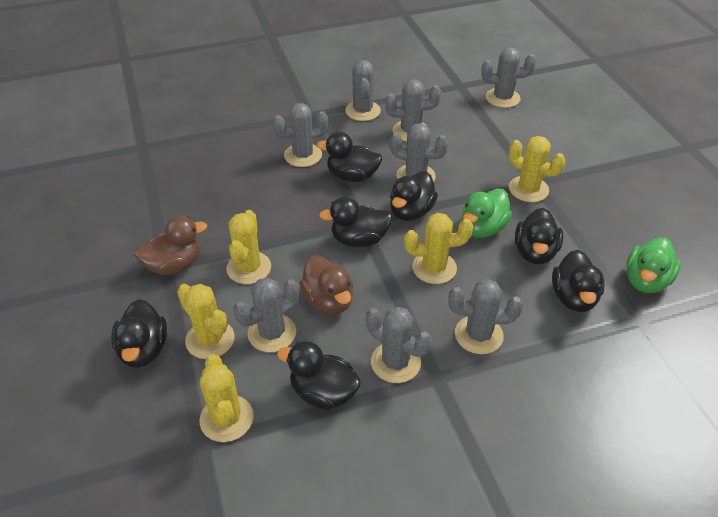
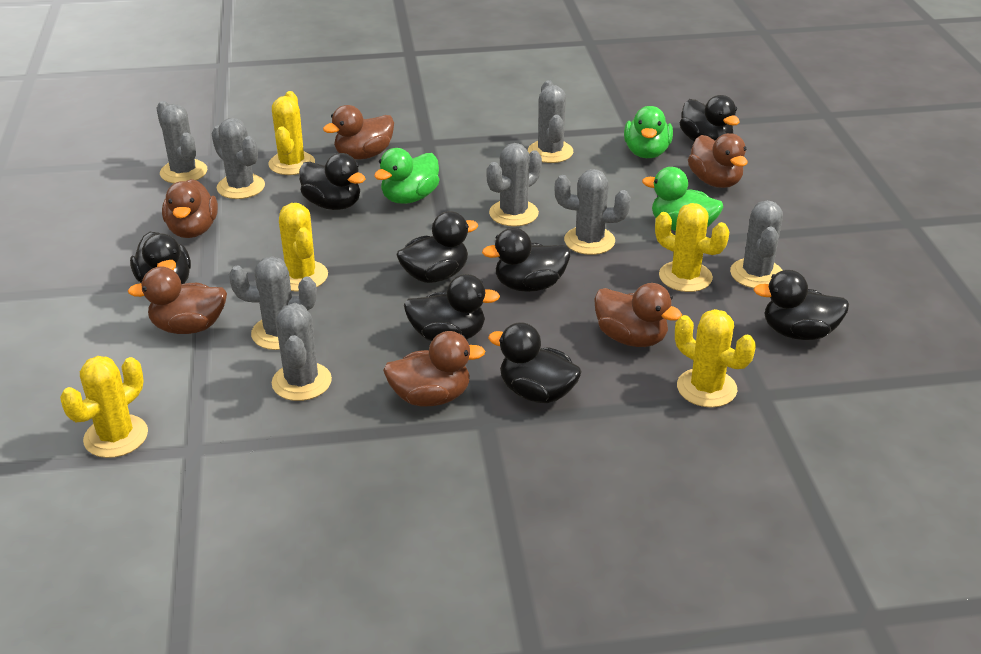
black duck: [111,299,167,368] [277,341,361,410] [316,132,382,182] [319,197,393,247] [390,171,438,221] [515,208,563,264] [552,250,605,312] = 7 -> [130,232,191,284] [299,153,365,210] [396,211,478,283] [404,274,500,341] [482,228,570,292] [488,322,582,403] [680,95,740,141] [753,270,849,340] = 8
brown duck: [134,216,207,275] [299,255,353,314] = 2 -> [128,267,227,334] [162,179,218,238] [323,105,394,159] [383,331,485,406] [594,283,682,347] [688,133,748,188] = 6
green duck: [462,189,512,238] [626,237,680,293] = 2 -> [374,148,439,204] [624,106,673,158] [642,167,723,231] = 3

